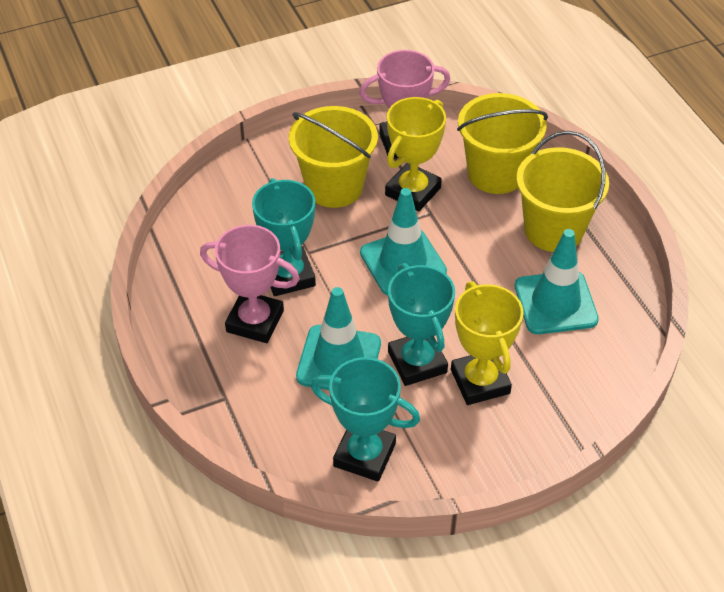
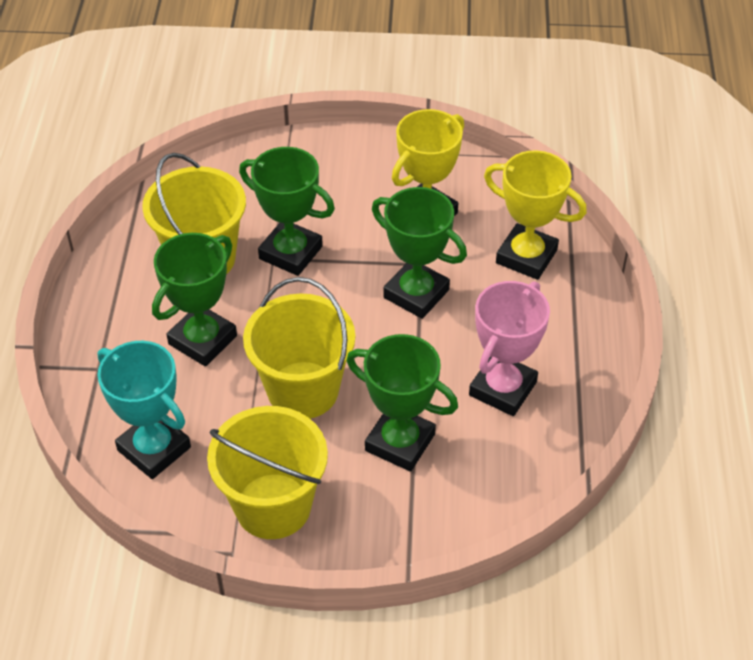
green trophy: none = 0 -> [152,233,237,366] [239,147,335,276] [347,334,458,472] [372,187,467,319] = 4
pink trophy: [200,225,300,343] [359,50,450,159] = 2 -> [469,281,550,416] = 1
turquoise traffic cone: [296,287,381,390] [360,188,447,295] [515,229,599,334] = 3 -> none = 0
turquoise trophy: [252,178,316,296] [311,357,420,482] [388,263,455,386] = 3 -> [97,341,191,479] = 1

